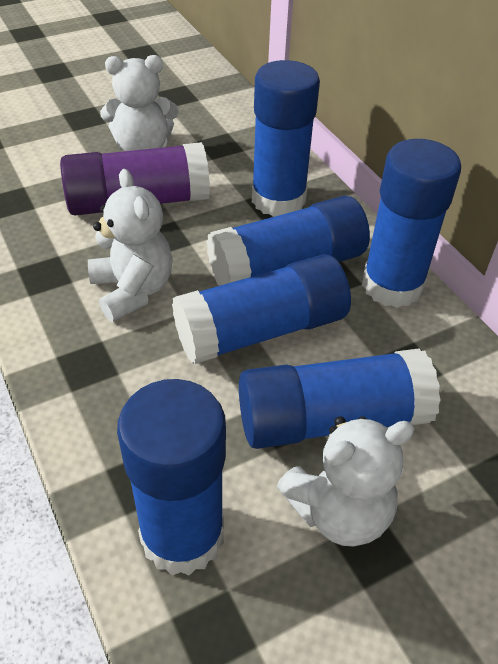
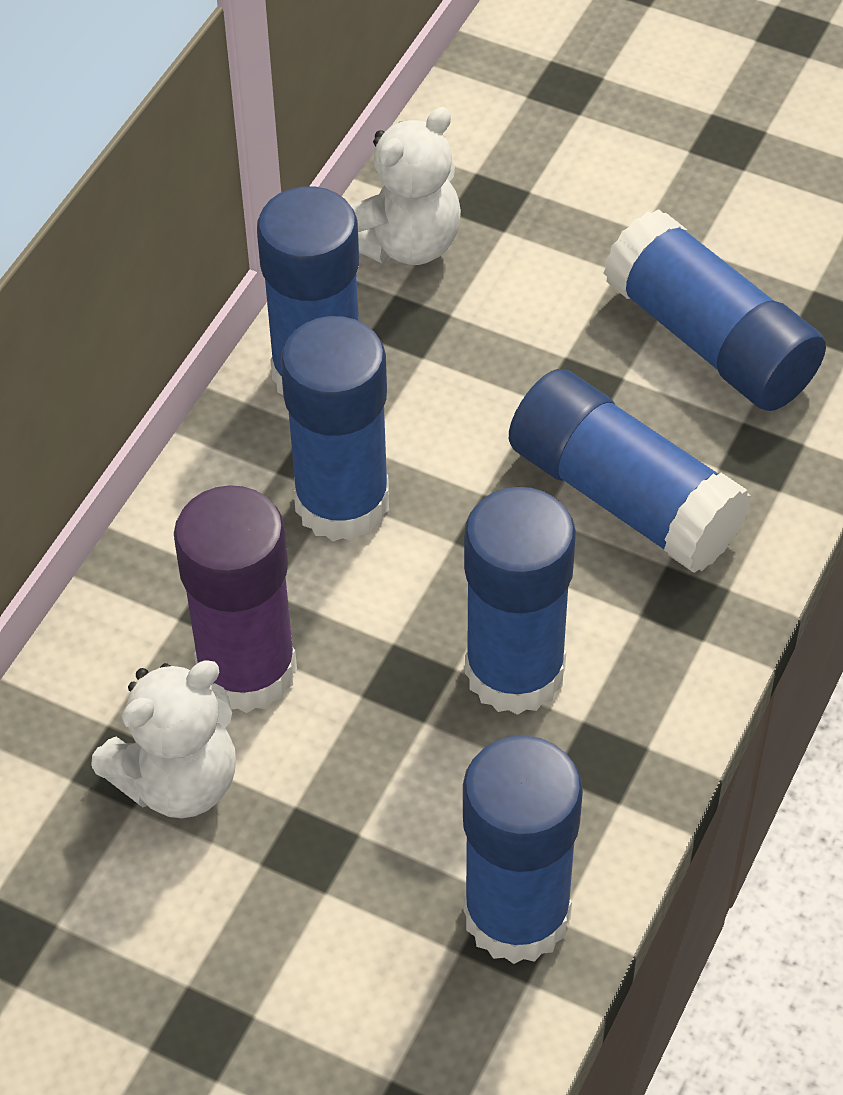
white teddy bear: [88,169,173,322] [100,55,179,151] [277,416,415,547] = 3 -> [91,660,236,818] [350,107,461,265] = 2

